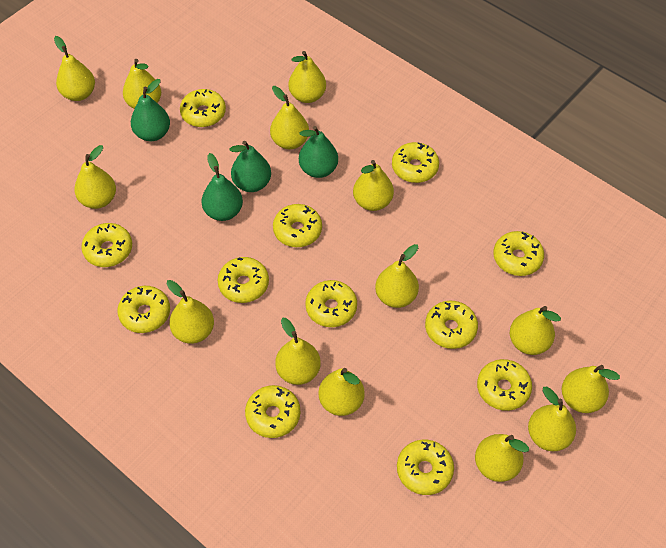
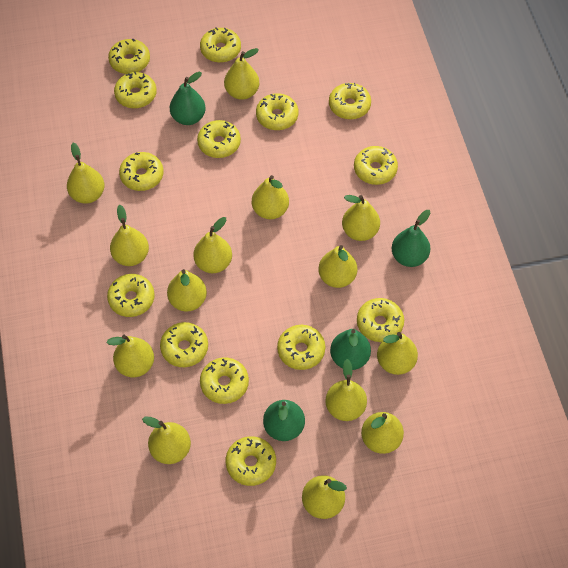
yellow donut: [81,223,132,267] [117,286,170,333] [180,89,226,127] [218,257,269,303] [245,385,300,438] [273,204,322,247] [305,280,357,327] [392,142,439,183] [397,440,454,495] [425,300,478,349] [477,359,532,411] [493,231,544,276] = 12 -> [107,274,155,317] [108,39,150,74] [114,72,157,108] [119,152,163,191] [160,322,208,367] [197,120,241,158] [200,27,241,63] [200,357,249,404] [226,436,276,486] [256,93,298,130] [277,325,325,370] [329,83,371,120] [354,146,398,185] [357,298,404,342] = 14

